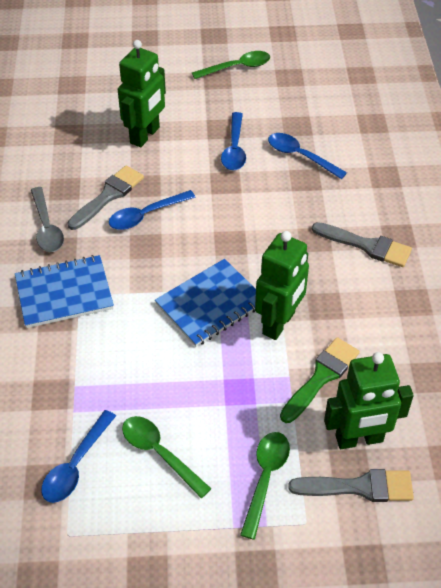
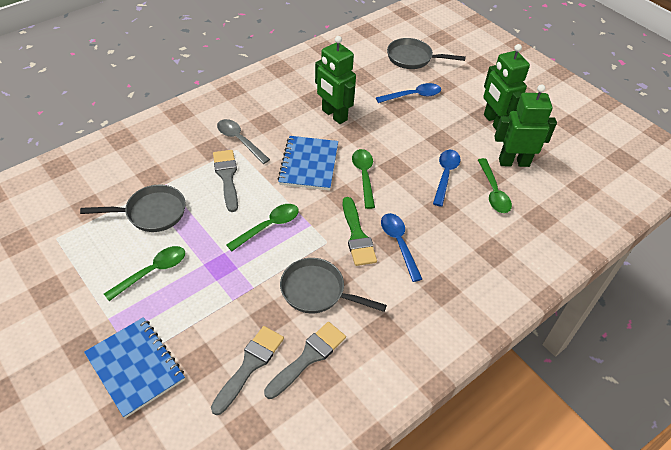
blue spoon: [41,410,116,503] [109,190,196,230] [221,112,246,170] [268,133,347,179] = 4 -> [376,83,441,103] [381,213,422,282] [433,150,460,207] = 3
green spoon: [122,416,211,498] [192,51,270,79] [240,432,290,540] = 3 -> [104,246,185,301] [226,204,299,251] [352,149,375,209] [478,158,512,213] = 4
grey pan: none = 0 -> [80,185,186,232] [280,258,387,313] [387,38,466,69] = 3

